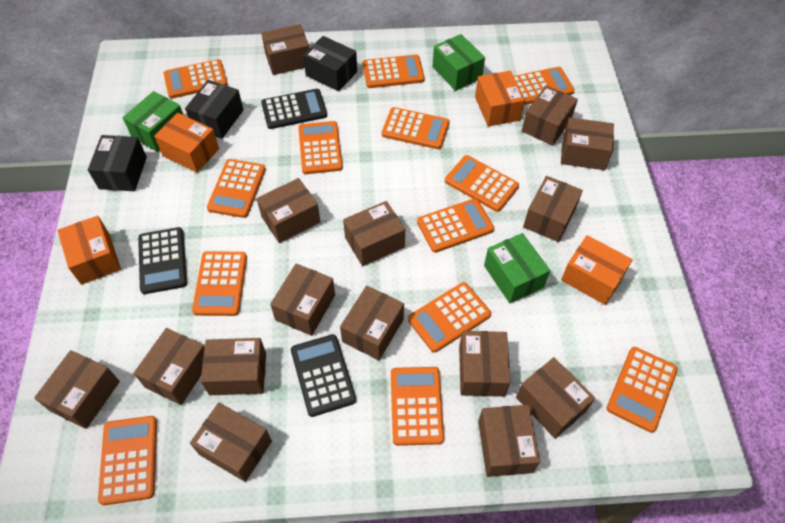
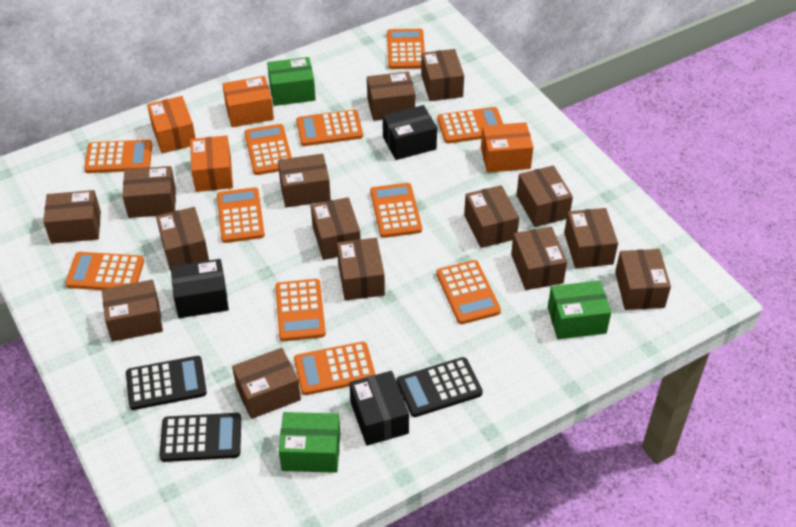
orange calculator: [98,416,157,505] [163,59,228,99] [192,251,247,316] [207,159,266,218] [298,121,343,174] [363,54,425,88] [382,107,450,149] [391,367,444,446] [408,282,491,352] [417,198,494,253] [445,155,519,212] [514,67,575,105] [607,347,678,433] = 13 -> [65,252,144,290] [84,140,152,173] [217,187,265,243] [244,124,292,175] [275,279,326,341] [294,342,376,395] [296,110,363,146] [370,183,422,238] [387,29,425,69] [436,260,501,324] [437,107,503,143] = 11

